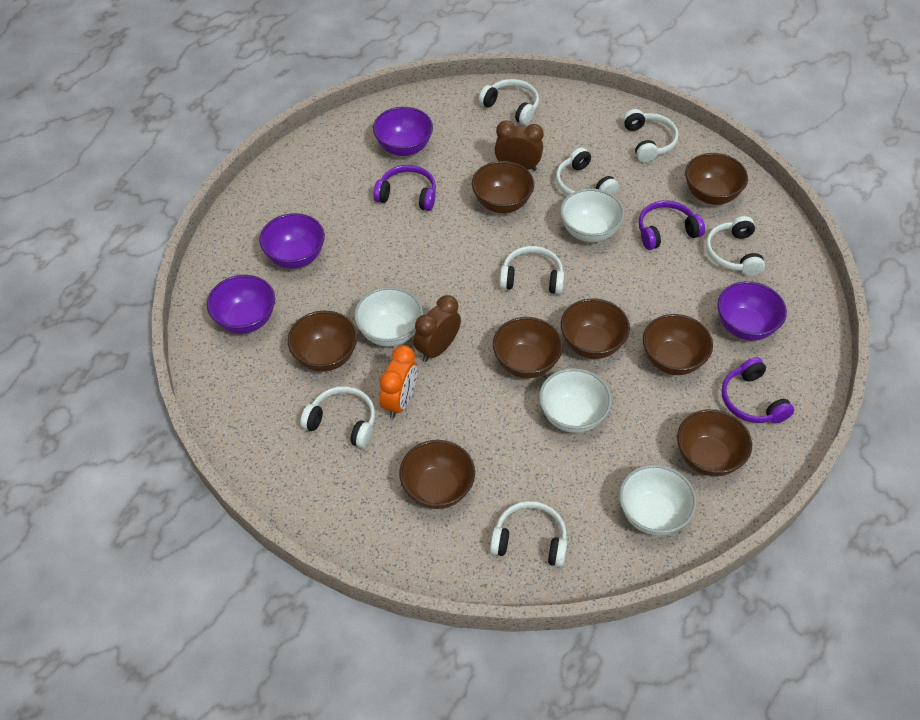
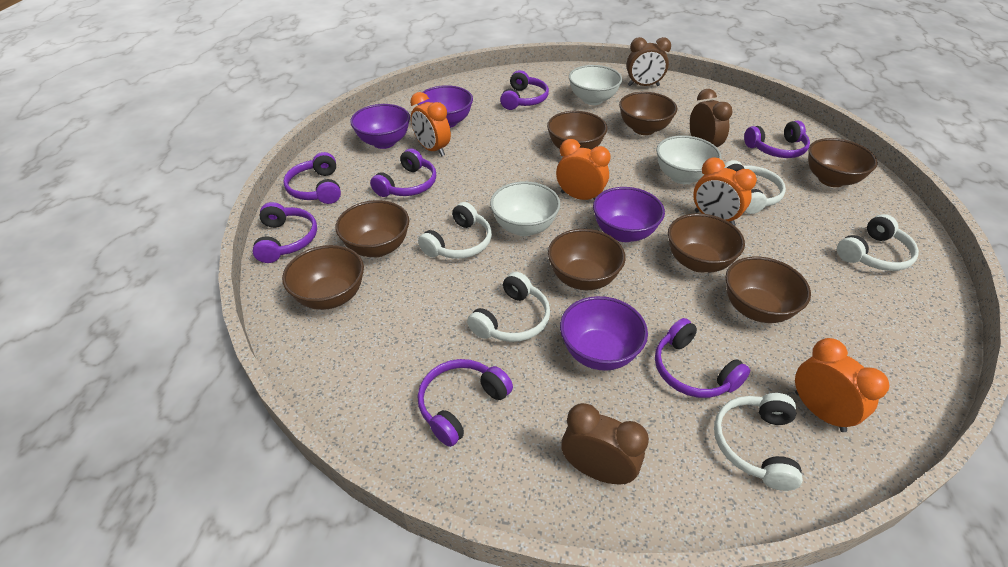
brown clock: [413,295,461,362] [495,120,544,171] = 2 -> [561,403,649,484] [626,37,671,86] [690,89,733,147] = 3
orange clock: [380,345,417,418] = 1 -> [410,92,451,156] [556,139,611,200] [693,157,757,226] [795,338,889,432] = 4
purple headphones: [373,165,436,211] [639,200,705,250] [721,357,794,424] = 3 -> [252,202,317,263] [283,152,341,204] [370,148,436,197] [418,359,513,447] [500,70,549,110] [655,318,750,398] [744,121,810,158] = 7
white bowl: [354,287,423,347] [539,368,612,433] [560,188,624,242] [619,465,697,536] = 4 -> [490,182,560,236] [569,65,622,105] [656,135,722,184] = 3
white headphones: [300,386,375,448] [479,79,539,125] [490,501,567,567] [499,246,564,294] [556,148,619,195] [623,109,678,162] [706,216,765,276] = 7 -> [418,202,492,259] [467,272,550,342] [714,393,803,491] [724,160,786,214] [837,214,919,271] = 5

